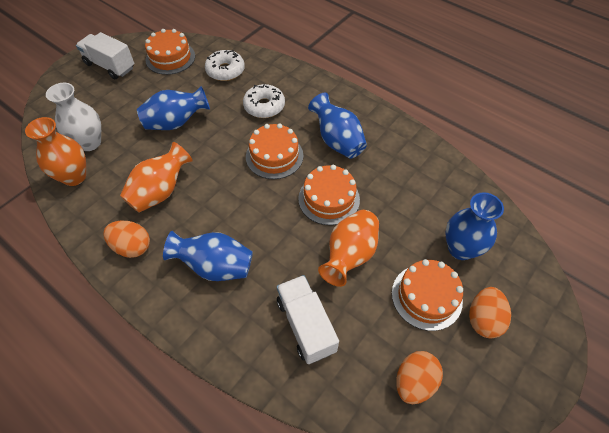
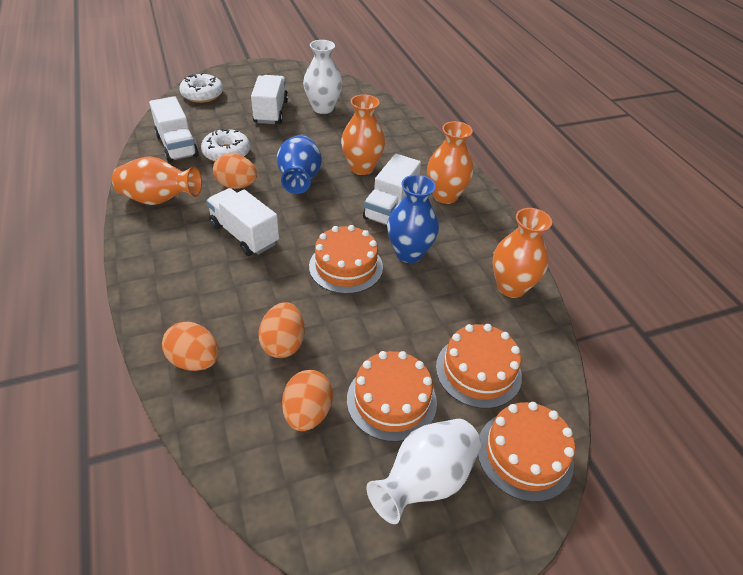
blue vase: [137,86,210,130] [163,231,253,281] [308,93,367,159] [445,192,504,260] = 4 -> [277,135,322,194] [387,175,439,263] = 2
orange egg: [103,221,150,258] [396,351,443,404] [469,287,511,338] = 3 -> [162,322,219,371] [213,153,257,189] [258,302,305,358] [282,370,333,431] = 4
orange vase: [25,117,86,186] [120,142,193,212] [318,210,379,287] = 3 -> [112,156,202,205] [341,94,385,175] [427,121,473,204] [492,208,552,298] = 4
white truck: [76,32,134,79] [277,275,339,364] = 2 -> [149,96,199,163] [206,188,279,256] [251,75,288,124] [363,154,421,225] = 4
white vase: [46,83,101,151] = 1 -> [303,40,342,114] [366,419,481,524] = 2

